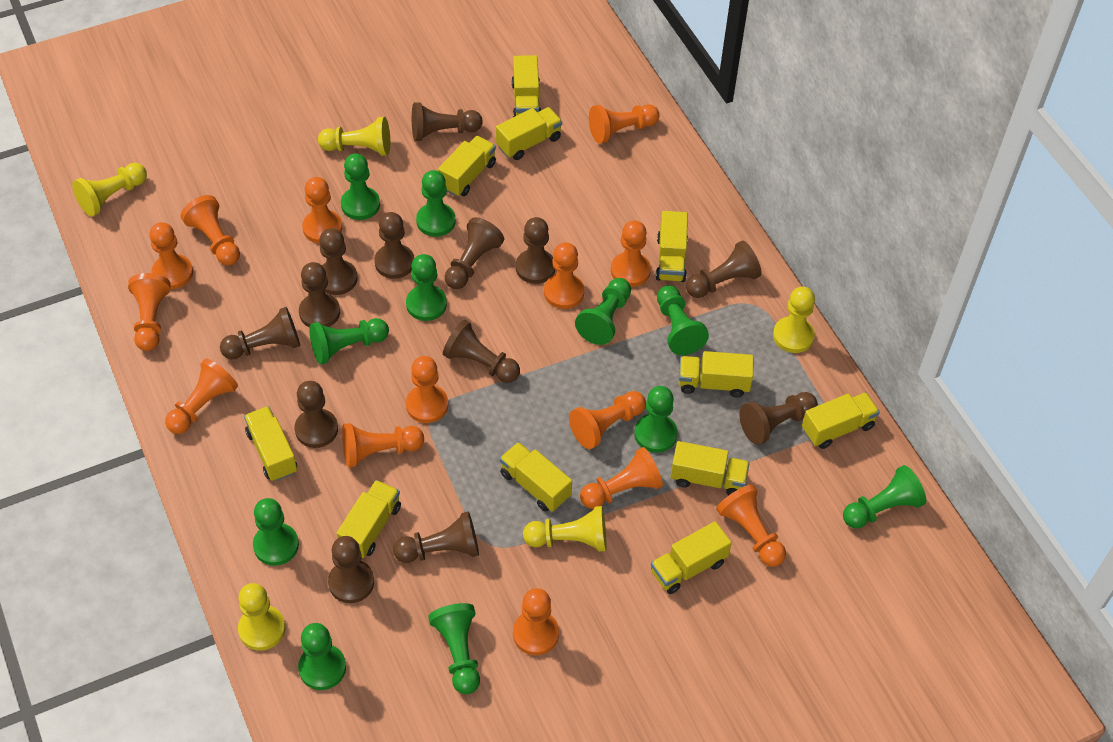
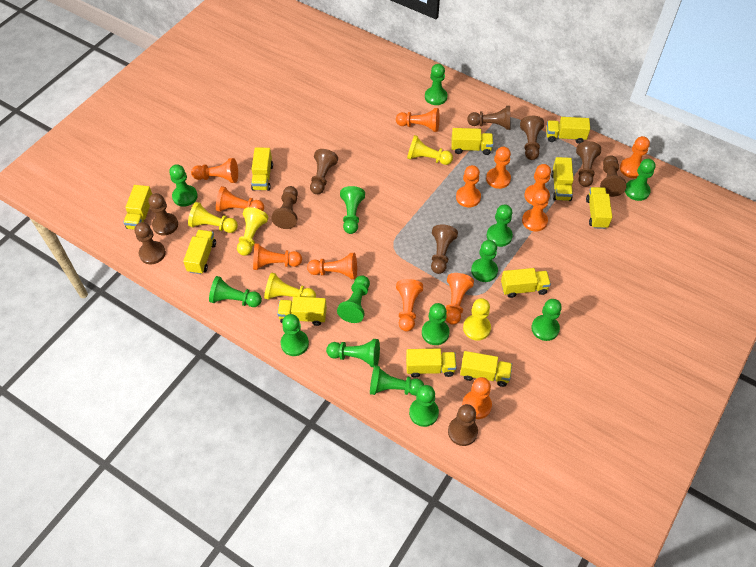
brown pawn: [220,307,300,359] [295,381,338,448] [299,262,340,327] [319,228,358,295] [328,536,374,603] [374,212,414,279] [393,511,479,563] [412,102,482,141] [443,320,520,383] [445,217,504,289] [516,217,555,284] [686,241,761,298] [739,392,818,445] = 13 -> [135,222,166,264] [149,193,178,235] [271,186,298,229] [310,149,338,194] [431,224,458,274] [448,404,478,446] [467,106,510,130] [520,116,544,160] [576,141,601,187] [600,155,626,197] = 10
green pawn: [253,498,299,566] [298,623,346,690] [309,318,389,364] [341,154,380,220] [406,254,447,321] [416,170,456,237] [428,603,480,694] [575,278,631,345] [634,386,677,453] [657,285,709,355] [843,465,926,529] = 11 -> [169,164,198,207] [209,276,262,307] [281,314,309,356] [326,339,380,367] [337,275,370,323] [340,186,365,234] [370,365,424,396] [409,385,439,427] [422,303,450,345] [425,64,447,105] [471,240,498,282] [487,205,513,247] [531,299,562,341] [625,159,656,201] = 14
orange pawn: [128,273,171,351] [149,222,193,289] [165,358,238,434] [181,195,240,266] [302,177,342,243] [342,423,424,468] [406,356,448,423] [513,588,559,655] [544,242,584,309] [569,391,646,449] [580,447,663,509] [589,104,659,144] [611,220,651,287] [716,484,786,567] = 14 -> [191,158,238,183] [216,186,264,212] [253,243,302,270] [307,253,357,279] [396,108,440,132] [396,279,423,331] [446,273,474,325] [456,165,481,207] [462,377,492,419] [486,147,511,189] [522,189,549,231] [524,164,551,205] [620,136,650,178] = 13

